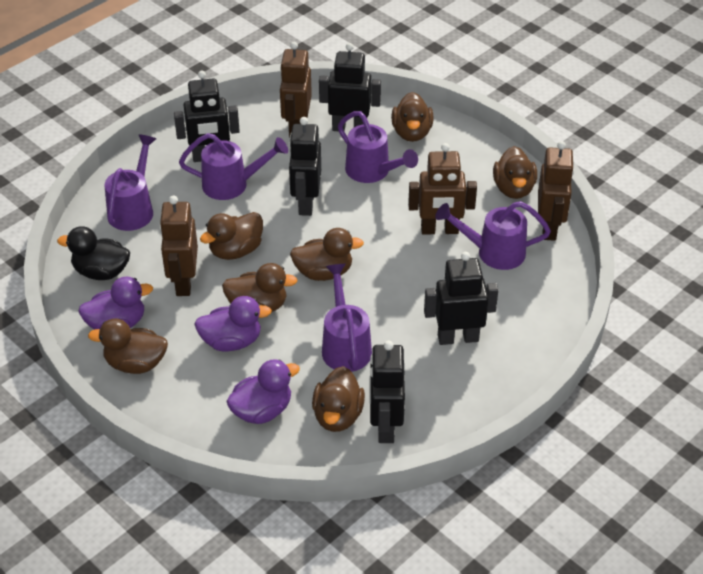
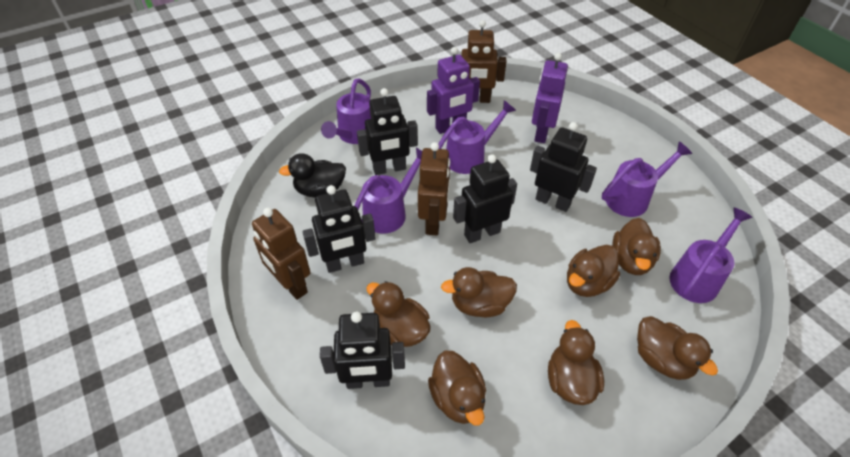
brown robot: [159,196,198,296] [280,42,312,137] [408,143,477,235] [538,141,574,241] = 4 -> [252,208,310,300] [418,142,450,235] [461,20,507,103] = 3
purple duck: [78,277,153,330] [194,296,272,352] [226,359,300,424] = 3 -> none = 0
purple robot: none = 0 -> [427,47,480,134] [532,53,568,143] = 2

